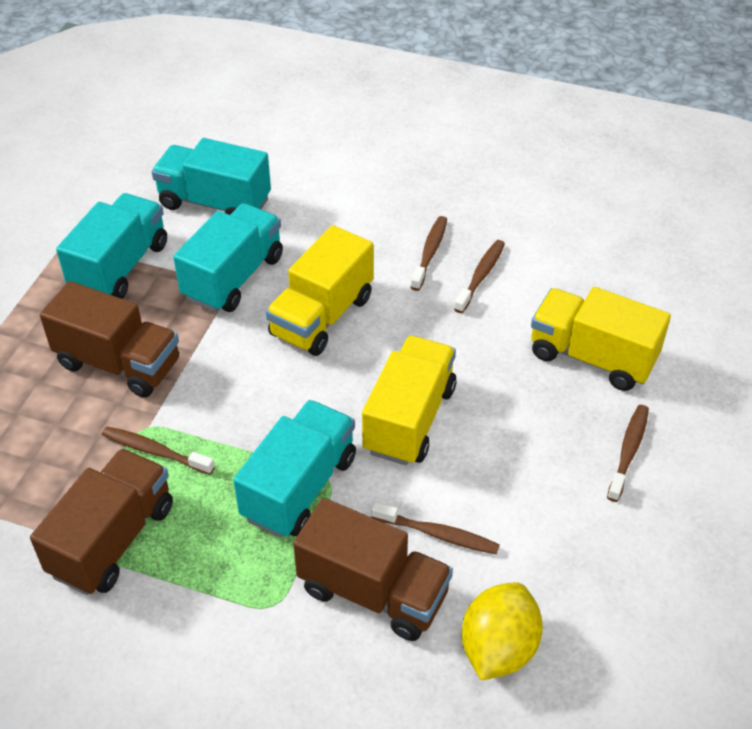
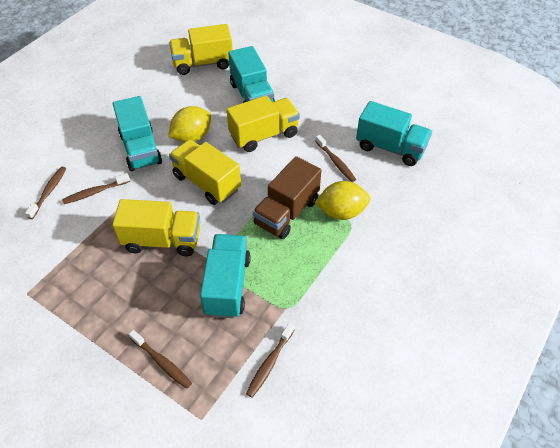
brown truck: [30,448,173,595] [40,281,179,398] [293,498,453,641] = 3 -> [253,156,321,239] = 1
yellow lemon: [462,582,543,680] = 1 -> [168,106,211,142] [314,181,370,220] = 2
yellow truck: [266,225,373,356] [362,336,456,465] [531,287,671,391] = 3 -> [112,199,200,256] [169,24,233,75] [169,139,241,205] [227,95,300,152] = 4

